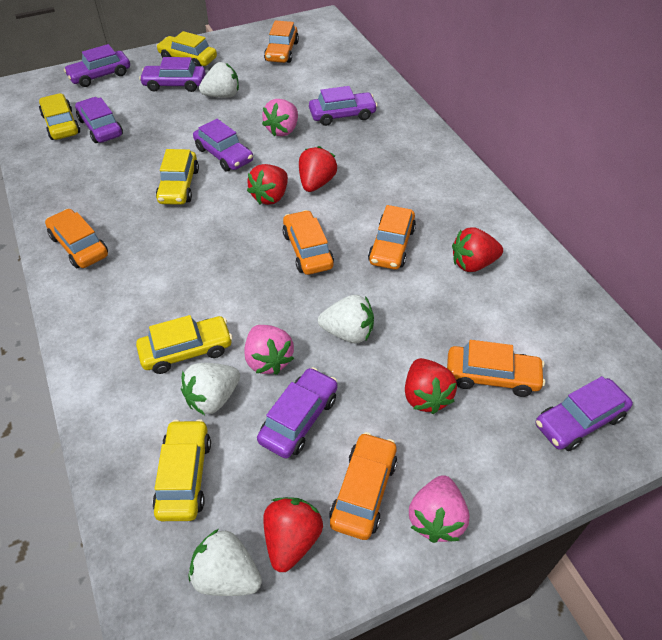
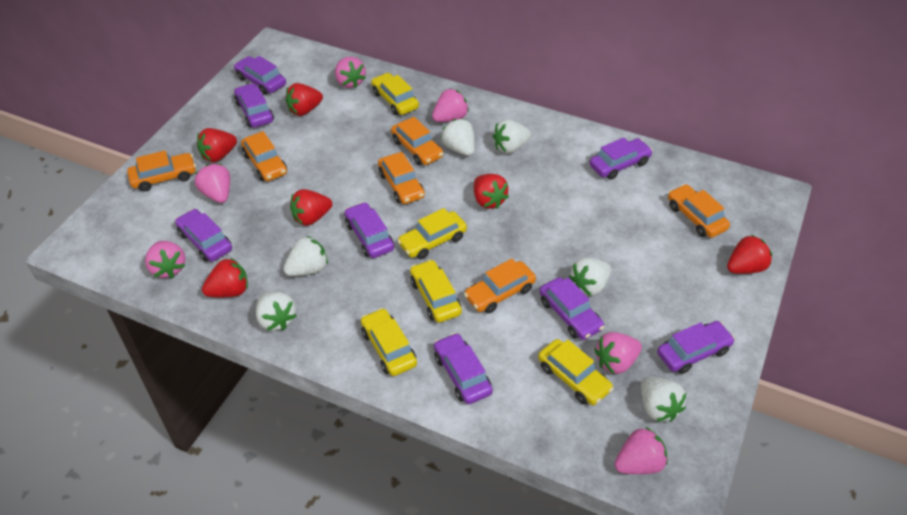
pink strawberry: [244,325,294,375] [262,99,298,137] [409,475,469,543] = 3 -> [145,241,186,279] [195,164,230,203] [335,57,366,88] [432,89,469,122] [594,332,642,374] [615,427,668,474] = 6
purple car: [64,44,130,87] [75,97,123,143] [139,57,205,92] [193,119,253,171] [257,367,338,458] [309,86,378,126] [536,376,633,451] = 7 -> [175,209,232,262] [234,56,286,95] [234,83,274,128] [344,202,394,258] [434,333,493,404] [539,277,604,340] [589,137,653,180] [657,321,735,374] = 8
red strawberry: [247,164,288,205] [263,497,323,572] [299,146,337,192] [405,358,457,414] [452,227,503,272] = 5 -> [197,128,237,162] [202,258,248,297] [285,83,323,116] [290,189,332,226] [474,174,509,209] [727,235,772,274] = 6
white strawberry: [181,363,240,415] [189,529,262,596] [199,62,239,98] [318,295,374,343] = 4 -> [256,291,297,331] [284,236,328,276] [441,119,475,156] [493,119,531,154] [569,258,611,296] [641,377,686,422] = 6

